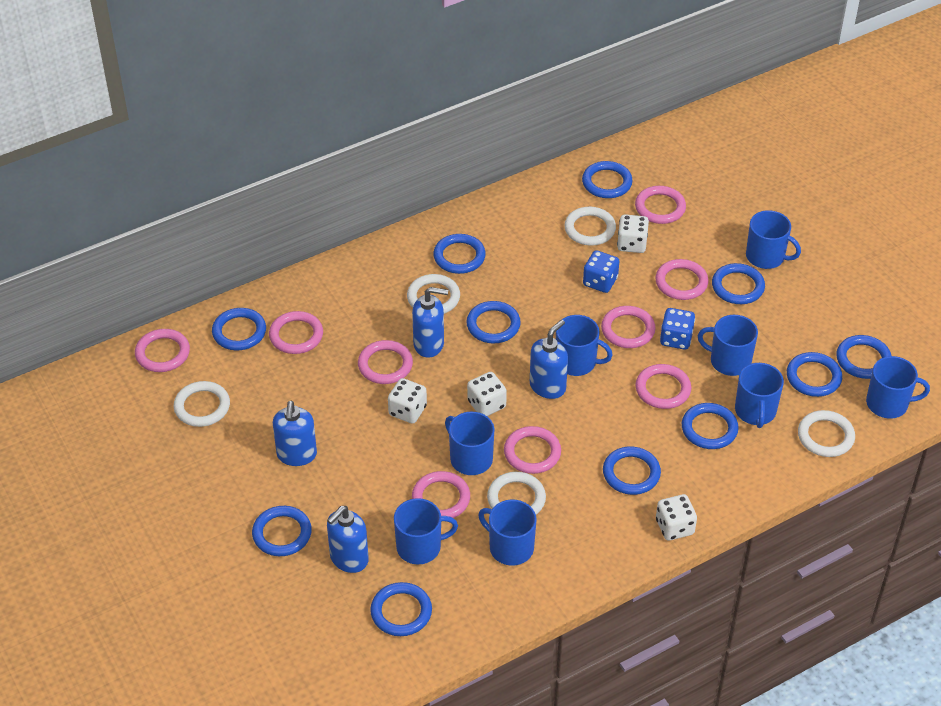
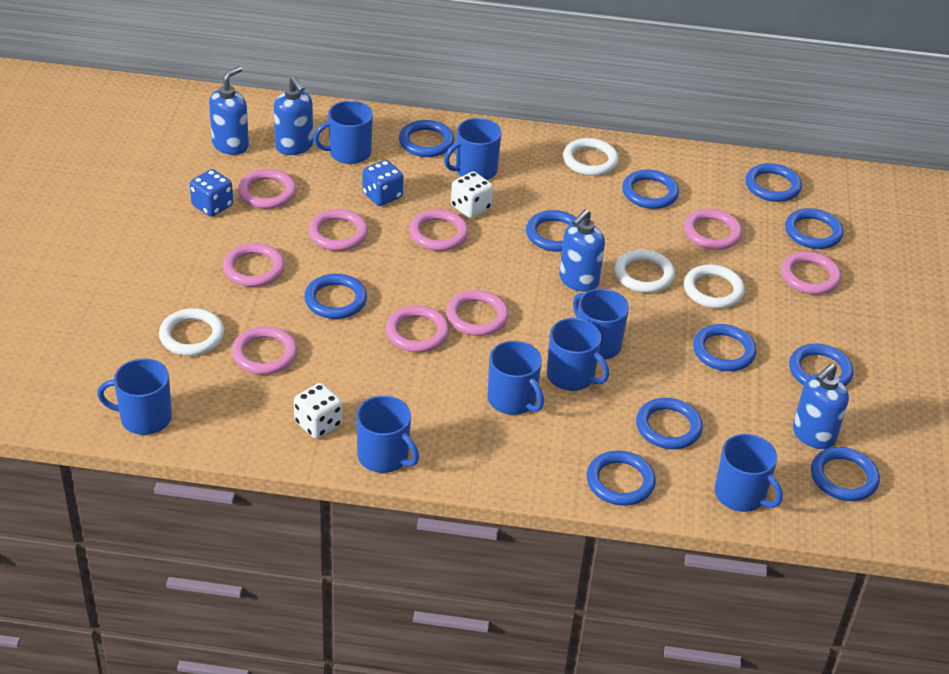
white dice: [388,378,427,424] [467,372,507,416] [617,214,649,253] [656,494,697,541] = 4 -> [294,383,342,439] [451,171,493,218] = 2
white ring: [174,381,230,427] [407,274,460,314] [487,472,546,515] [564,207,616,246] [798,410,855,457] = 5 -> [159,308,224,356] [563,138,619,176] [615,249,675,293] [684,265,745,308] = 4

